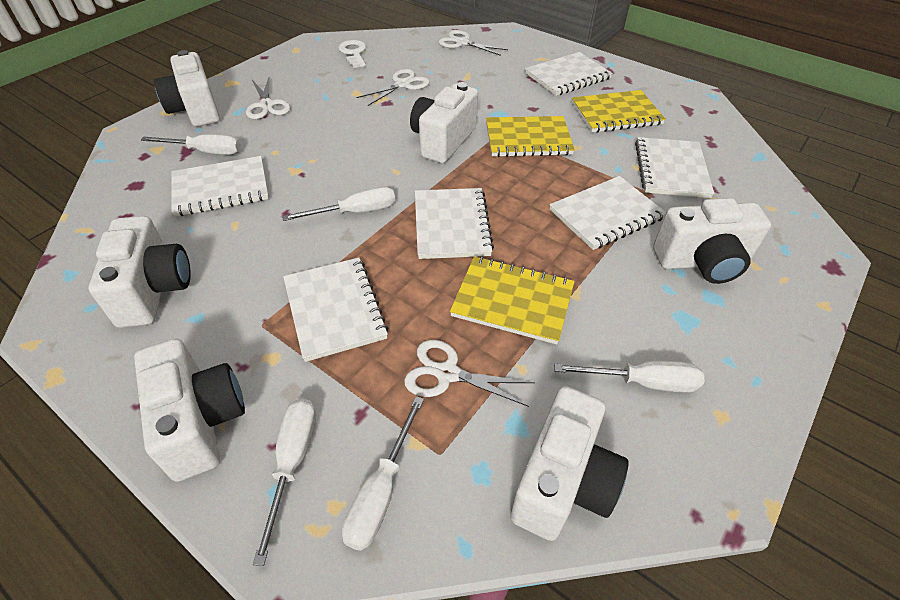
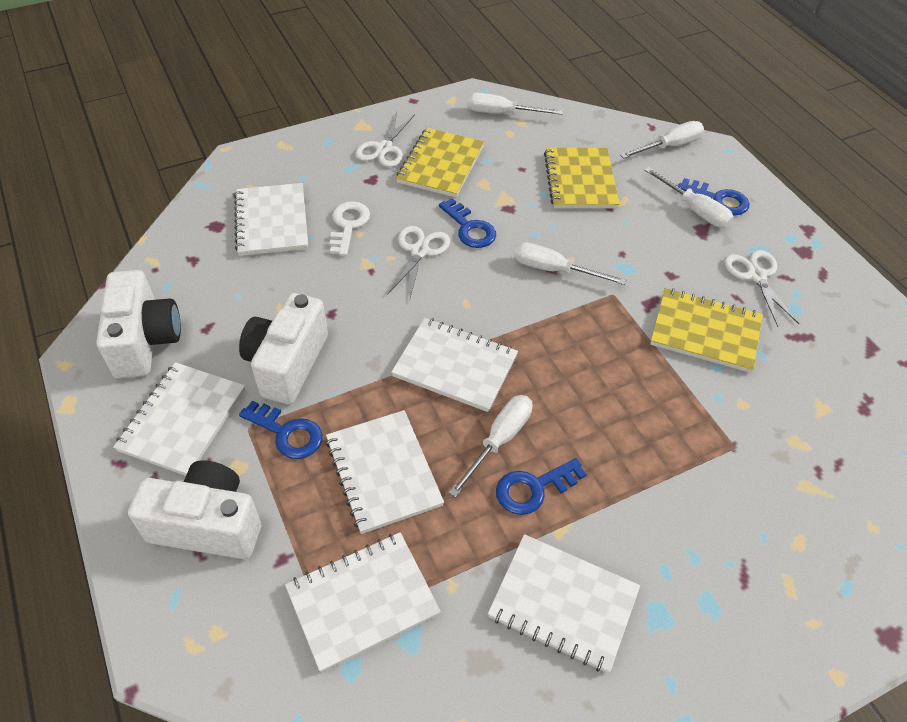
blue key: none = 0 -> [239,401,323,459] [439,198,496,248] [496,458,587,515] [678,178,750,216] = 4
white camera: [88,216,191,328] [134,338,245,482] [154,50,220,127] [410,82,478,163] [510,386,629,541] [653,198,771,284] = 6 -> [96,270,181,378] [128,460,261,559] [239,293,328,404] = 3
white scissors: [246,77,290,119] [356,69,430,106] [404,340,535,407] [438,30,508,56] = 4 -> [355,112,415,167] [387,226,450,298] [724,250,799,327] = 3

